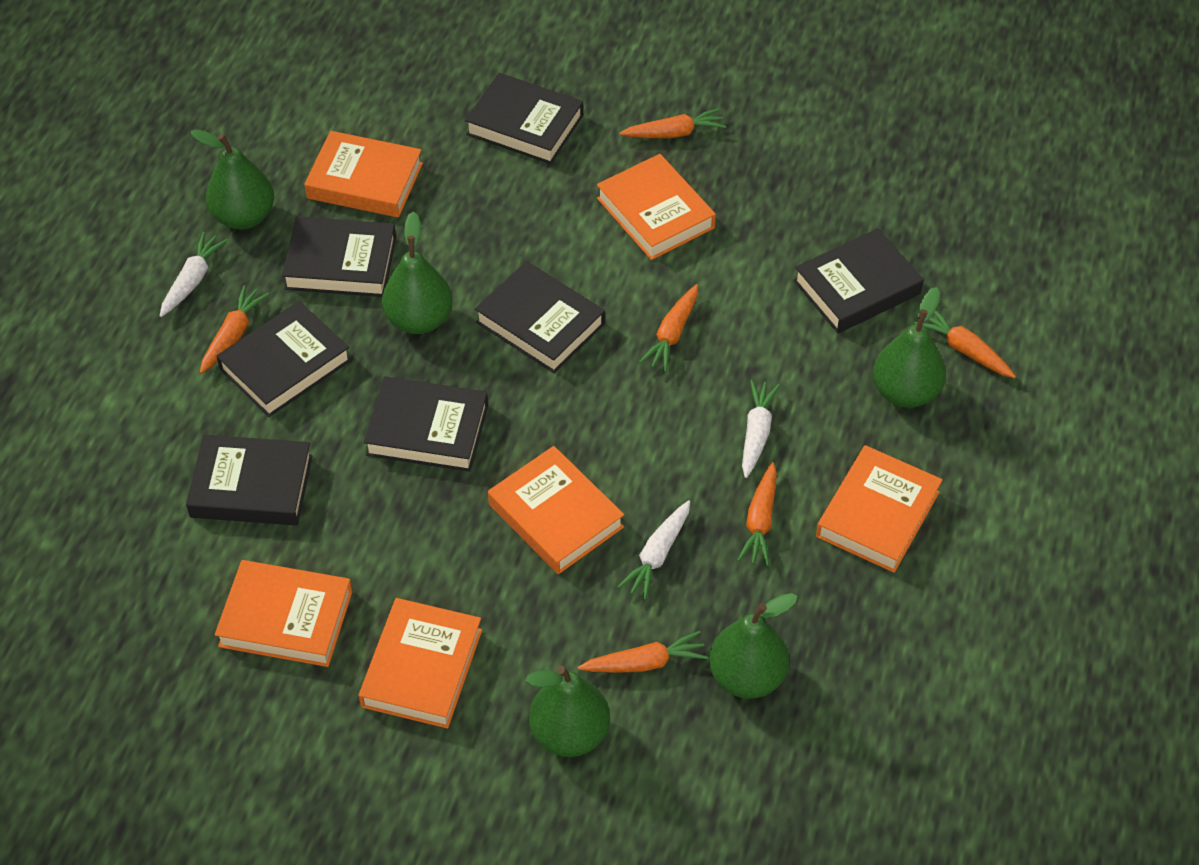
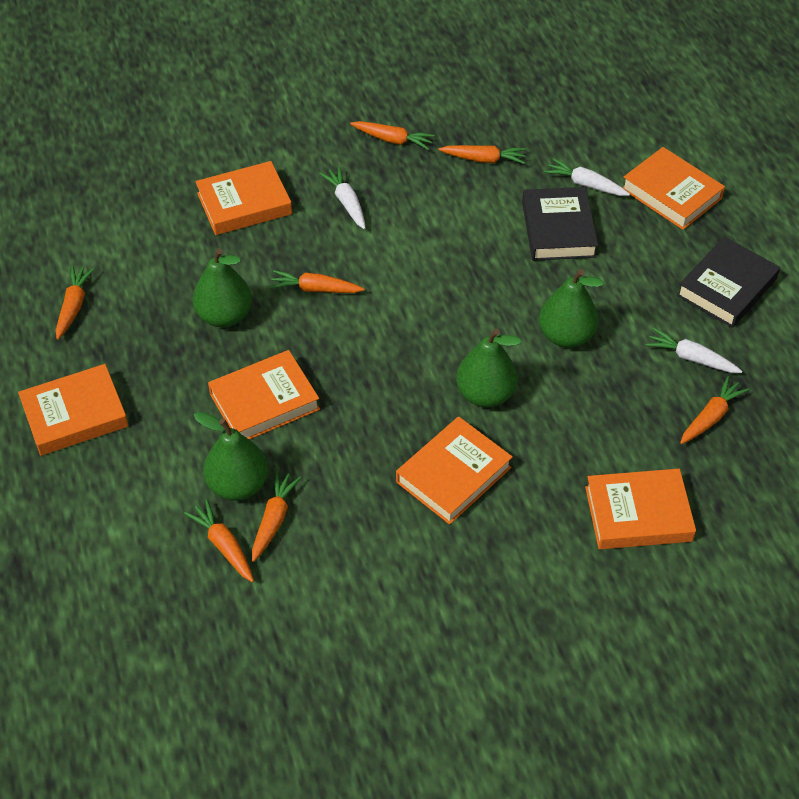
black book: [186,435,312,525] [216,301,351,417] [282,217,396,297] [364,377,488,472] [465,73,583,164] [475,261,605,373] [794,228,924,333] = 7 -> [522,187,598,261] [677,236,780,328] = 2
green pear: [191,129,274,229] [382,212,453,334] [526,666,610,757] [709,593,798,699] [873,287,946,408] = 5 -> [193,248,252,327] [194,412,268,501] [456,328,521,407] [539,269,604,348] = 4
orange carrot: [200,285,269,374] [578,631,708,673] [619,108,726,138] [639,284,698,372] [738,462,777,566] [914,310,1016,378] = 6 -> [56,266,95,340] [184,499,254,582] [252,471,301,562] [270,270,365,293] [350,121,435,150] [439,145,526,164] [680,376,749,444] = 7

